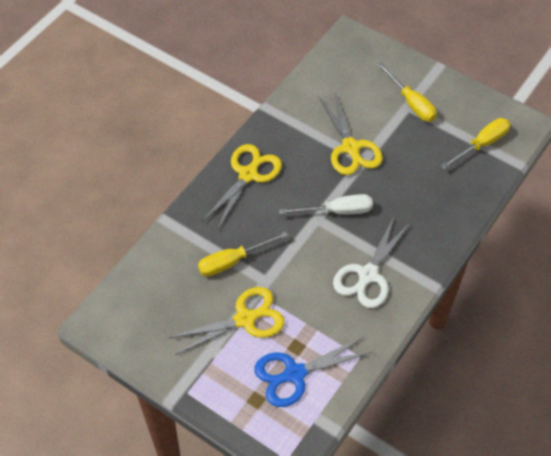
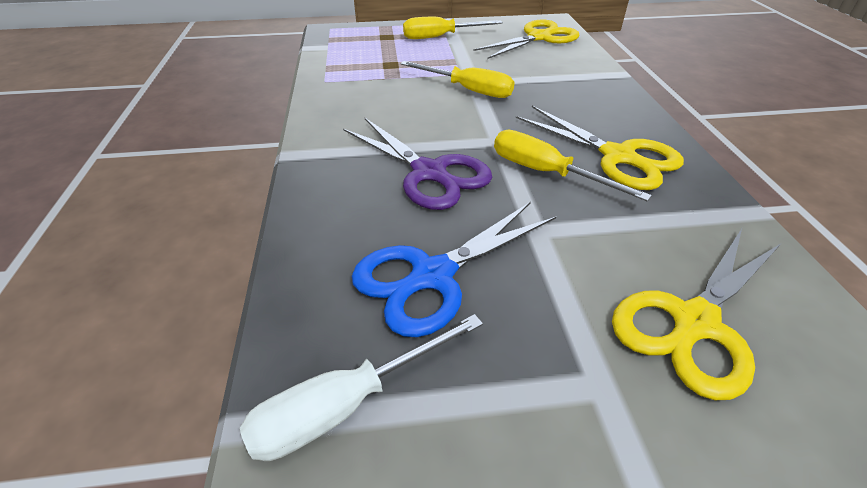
purple scissors: none = 0 -> [343,117,492,210] = 1
white scissors: [333,215,411,308] = 1 -> none = 0

